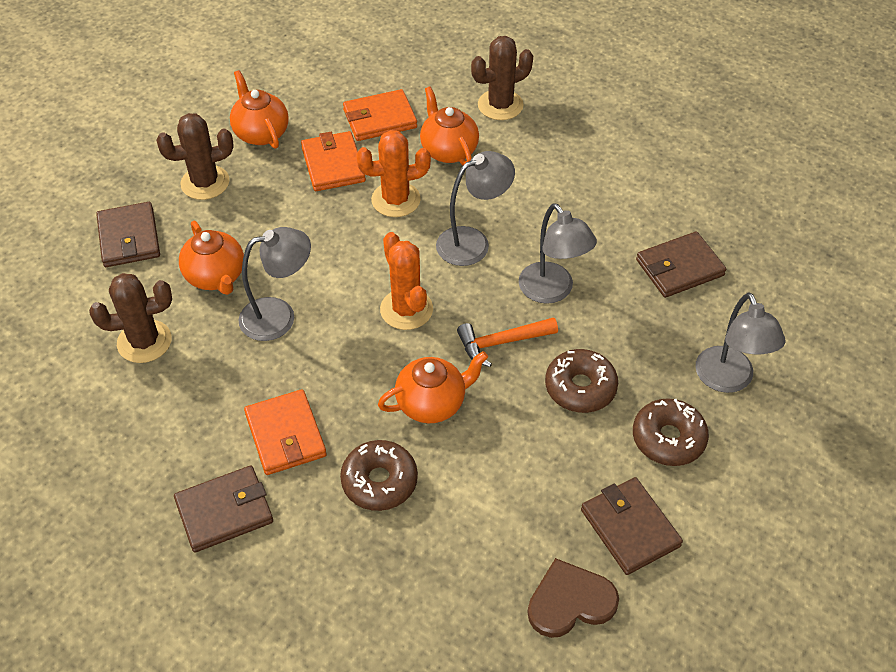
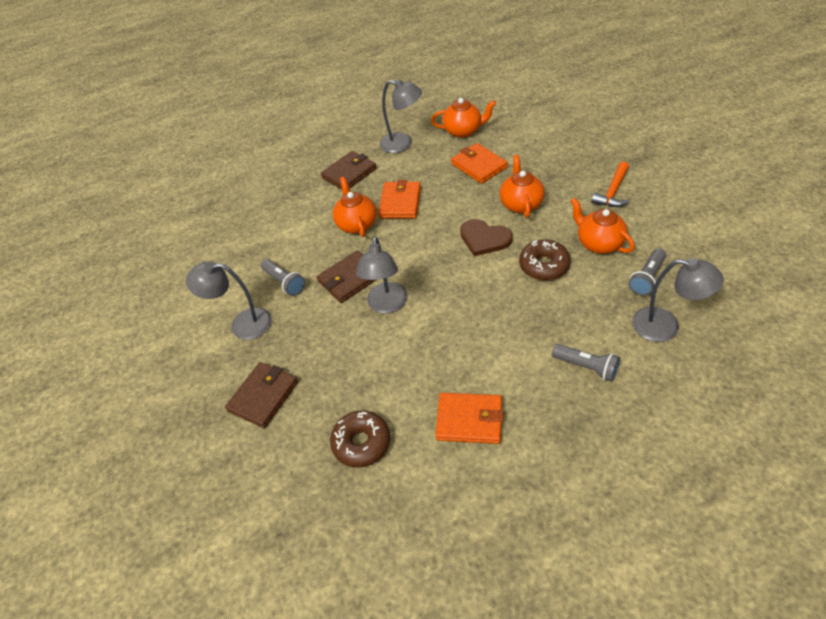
brown cactus: [89,273,172,363] [156,113,234,200] [471,36,533,120] = 3 -> none = 0
brown donut: [340,440,418,511] [545,349,618,413] [633,398,709,466] = 3 -> [330,410,390,468] [519,240,571,280] = 2
brown wallet: [96,202,160,267] [174,466,273,552] [581,477,683,575] [636,231,726,298] = 4 -> [225,362,298,428] [317,250,376,303] [321,151,377,190] = 3
grey flashlight: none = 0 -> [261,259,305,296] [552,344,620,382] [628,248,666,296] = 3
orange cactus: [356,130,431,217] [380,232,433,330] = 2 -> none = 0

